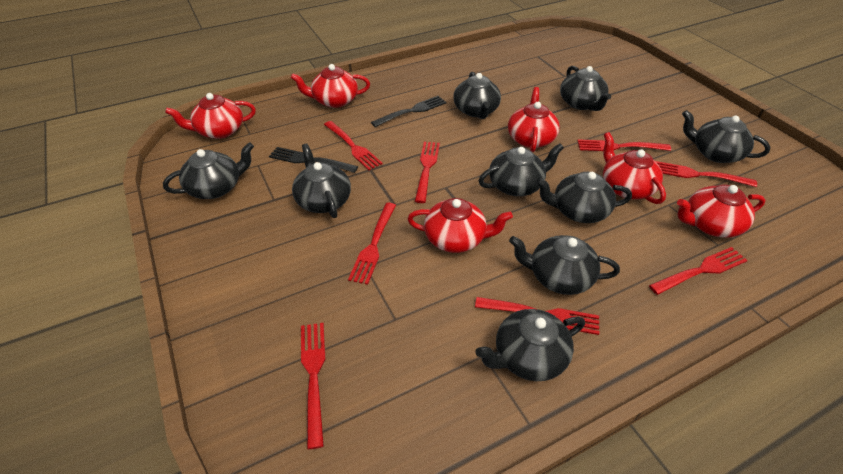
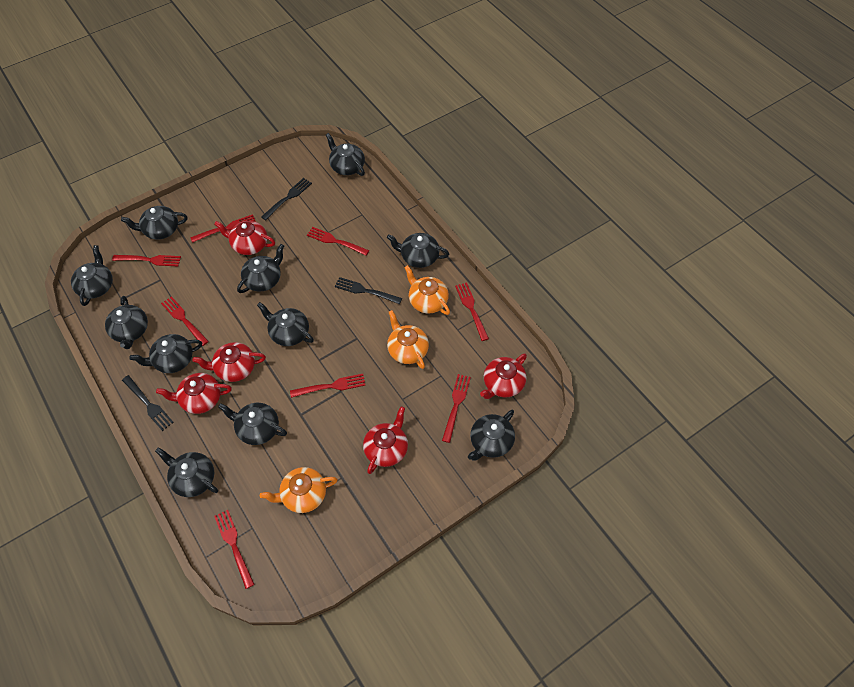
black fork: [269,147,358,173] [371,96,447,127] = 2 -> [122,375,174,431] [261,178,312,220] [335,277,402,304] = 3
black teapot: [163,142,254,199] [292,144,351,218] [453,72,501,119] [475,309,585,381] [479,143,564,196] [509,235,620,295] [536,172,632,223] [560,66,611,111] [682,110,770,163] = 9 -> [71,245,113,306] [105,296,148,349] [121,206,187,240] [129,334,202,373] [155,447,218,497] [218,403,287,445] [237,244,284,293] [257,302,314,346] [326,133,365,176] [387,233,449,268] [468,410,515,461] = 11
orange teapot: none = 0 -> [260,467,338,513] [387,310,429,369] [404,265,450,315] = 3
red teapot: [165,93,256,139] [291,64,370,108] [407,198,513,253] [508,87,560,152] [603,132,666,204] [677,185,765,238] = 6 -> [156,373,232,414] [193,342,266,382] [214,221,275,255] [363,406,408,474] [480,353,527,399] = 5

